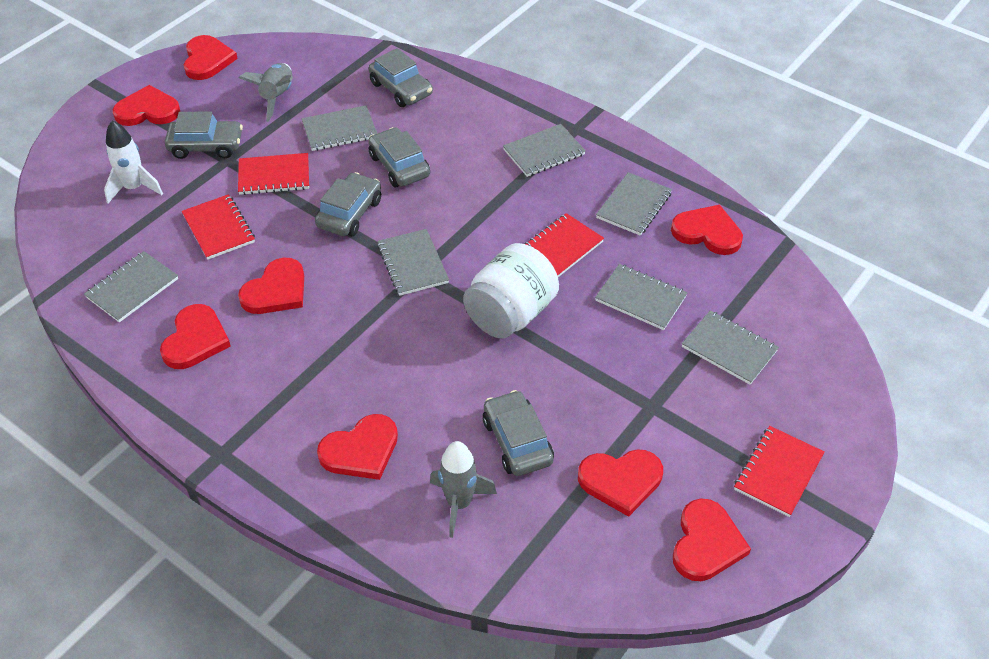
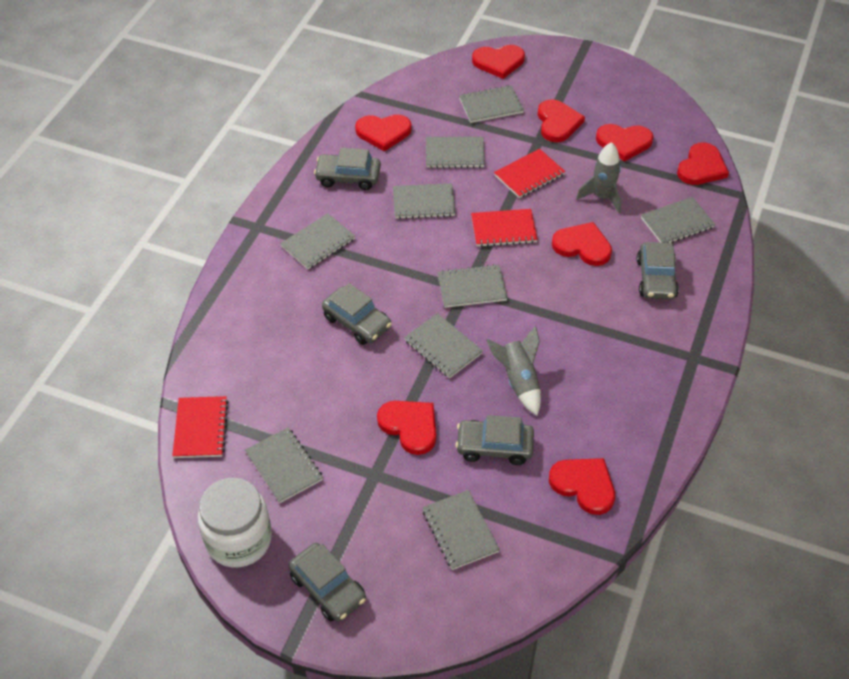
grey notebook: [84,251,178,322] [302,105,377,151] [377,229,449,296] [503,124,586,177] [595,264,688,330] [596,172,672,236] [682,310,779,385] = 7 -> [245,428,323,503] [280,213,355,269] [393,183,455,219] [404,313,483,378] [422,490,500,570] [426,137,485,168] [437,264,508,308] [459,85,524,123] [641,197,715,243] = 9
red notebook: [182,194,255,260] [238,153,309,195] [525,213,604,277] [734,426,824,517] = 4 -> [172,396,228,458] [471,209,538,247] [494,149,565,198] = 3
white rocket: [104,120,163,203] = 1 -> none = 0

